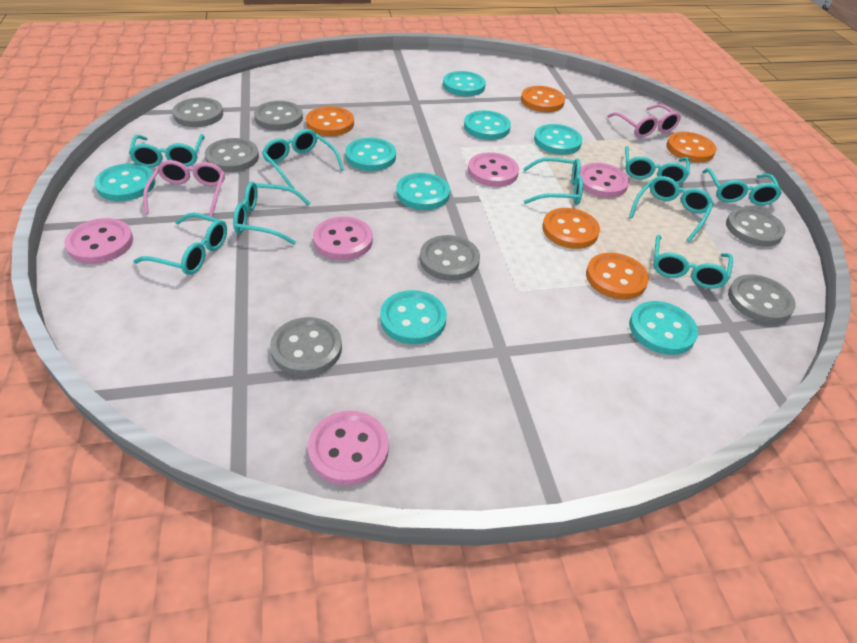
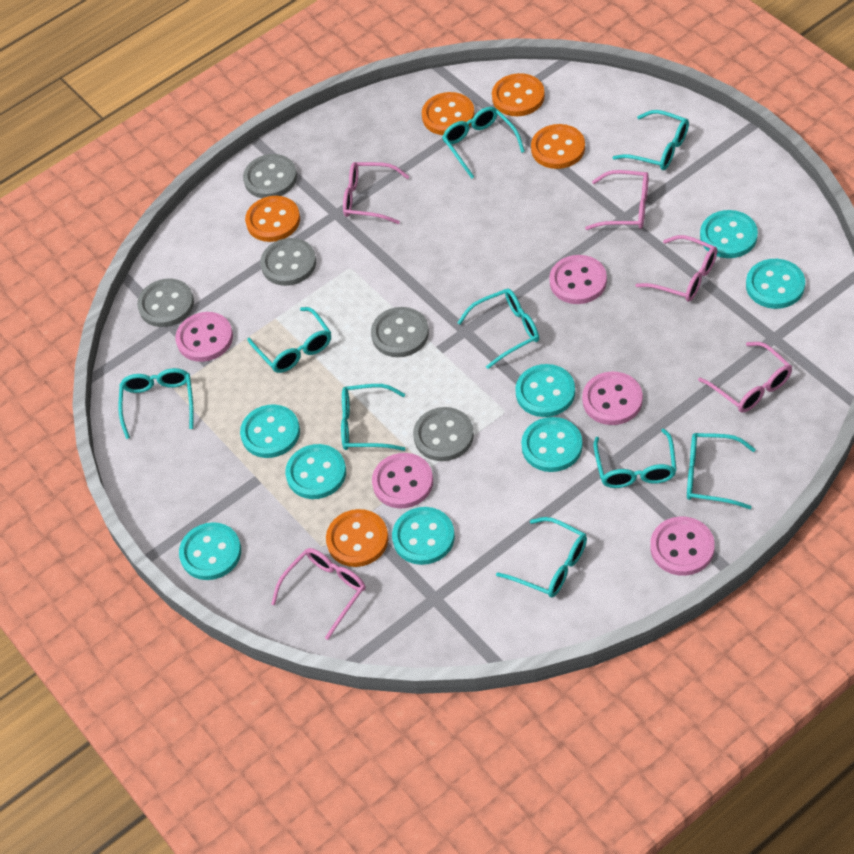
grey button: [172,97,223,127] [205,138,259,172] [254,101,303,130] [270,317,342,376] [420,235,480,281] [726,207,785,247] [728,274,796,323] = 7 -> [137,279,194,327] [243,154,297,198] [260,238,316,286] [371,307,429,357] [413,407,474,461] = 5
pink glasses: [143,160,225,217] [607,104,681,138] = 2 -> [271,548,366,640] [343,162,410,224] [585,170,649,230] [636,235,717,302] [698,342,792,413] = 5

